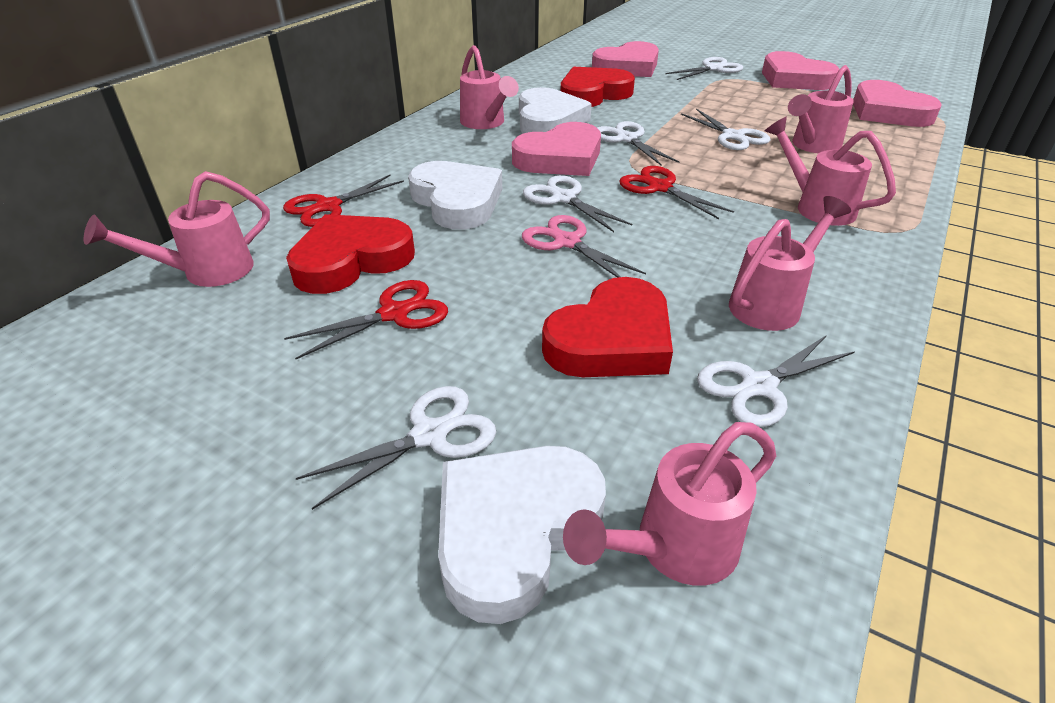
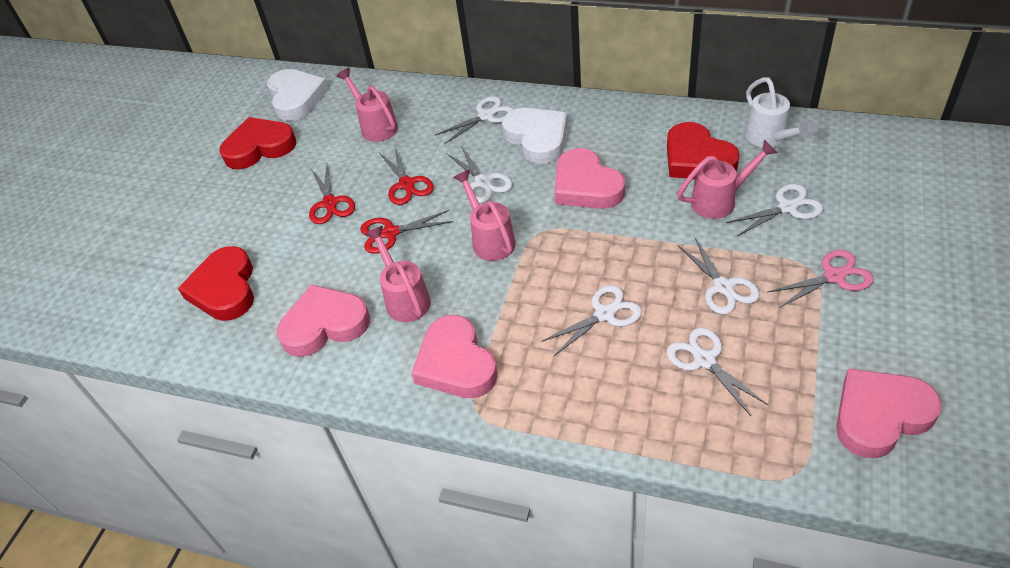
pink watering can: [84,171,270,287] [460,45,519,129] [563,422,776,586] [729,196,851,331] [765,116,896,226] [788,65,854,154] = 6 -> [336,68,398,142] [365,226,431,322] [453,170,516,261] [677,140,778,219] = 4
white heart: [408,161,502,229] [438,446,606,624] [519,87,592,133] = 3 -> [267,69,329,121] [502,108,567,164] = 2
white watering can: none = 0 -> [745,77,816,147] = 1

